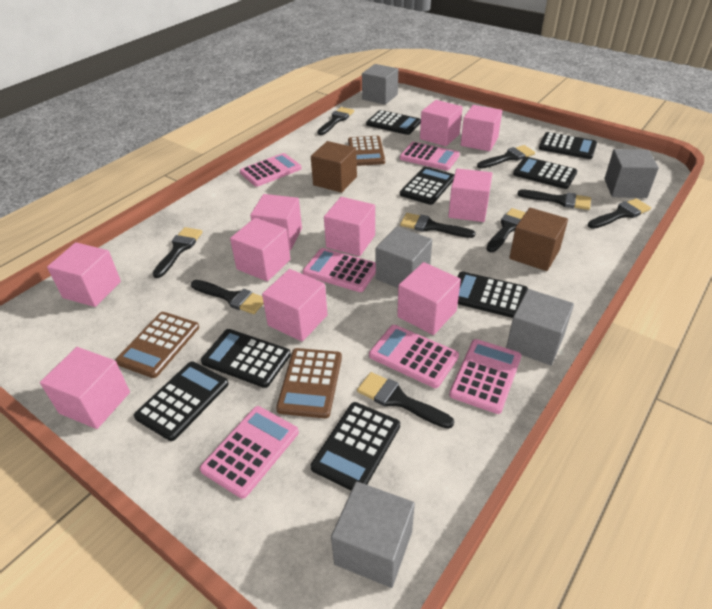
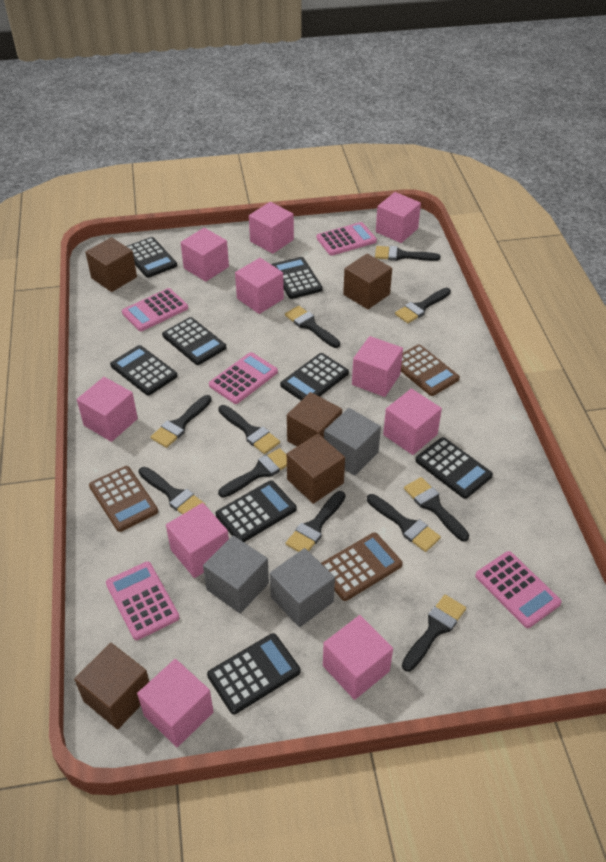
black brush: [152,227,203,278] [191,280,264,314] [317,107,354,135] [357,372,454,429] [400,213,475,238] [477,145,535,169] [486,208,526,252] [517,189,591,210] [588,198,651,229] = 9 -> [139,467,206,514] [151,395,212,448] [218,405,280,454] [218,448,287,498] [285,306,340,348] [286,491,345,552] [367,494,441,552] [375,246,441,261] [395,288,451,323] [402,595,466,672] [404,477,469,542] = 11
brown cube: [311,141,357,193] [509,208,568,271] = 2 -> [74,643,150,730] [86,237,137,292] [287,392,342,446] [287,434,345,504] [343,254,392,309] = 5
grey cube: [331,481,415,588] [362,64,398,105] [376,227,432,288] [506,289,574,365] [604,149,659,198] = 5 -> [203,536,269,613] [270,548,335,627] [324,408,381,476] = 3
pink calculator: [200,406,299,499] [240,153,302,187] [302,248,376,292] [369,325,459,388] [400,142,460,170] [449,339,521,414] = 6 -> [106,561,180,640] [122,288,188,331] [209,352,278,404] [316,222,377,256] [475,551,562,628] = 5

